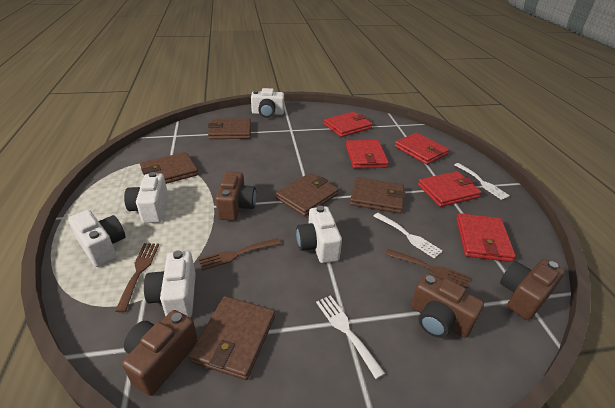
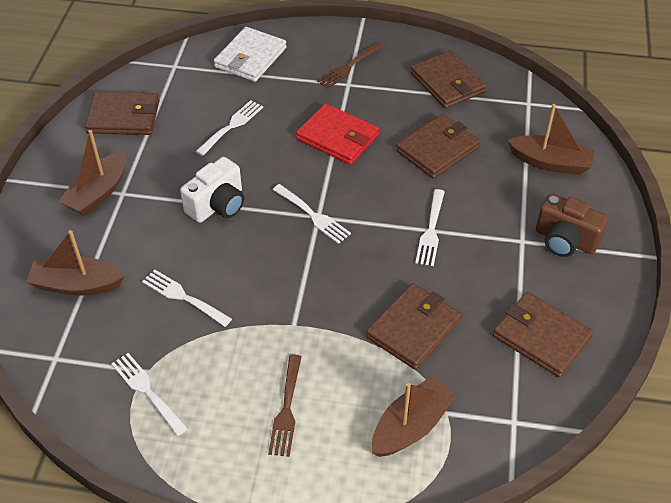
brown boat: none = 0 -> [26,230,125,296] [59,130,127,216] [372,376,457,457] [507,104,595,175] = 4
brown camera: [122,310,198,396] [215,172,256,221] [411,273,484,338] [500,259,565,320] = 4 -> [536,193,608,257] = 1
brown fork: [115,243,159,312] [198,238,281,270] [385,249,470,288] = 3 -> [268,354,302,457] [317,42,384,89] = 2
red wallet: [324,112,372,137] [346,140,389,168] [395,133,449,165] [418,171,482,207] [456,213,516,262] = 5 -> [296,103,379,165] = 1
white camera: [68,210,125,267] [124,172,168,223] [144,250,196,317] [251,88,284,118] [296,206,342,263] = 5 -> [180,157,244,223] = 1
white fork: [316,295,385,379] [374,213,443,259] [454,163,510,200] = 3 -> [111,353,188,436] [142,269,232,327] [195,100,263,156] [273,184,351,244] [415,189,445,266] = 5
white wallet: none = 0 -> [214,27,287,82] = 1

